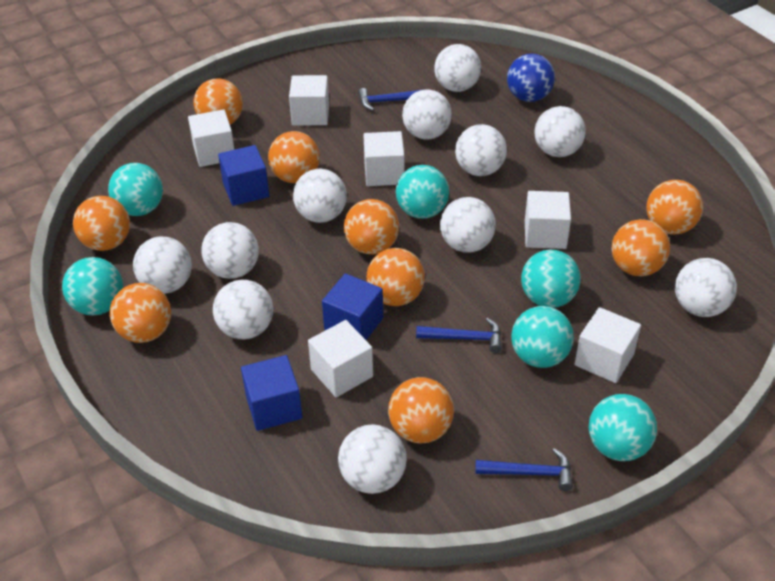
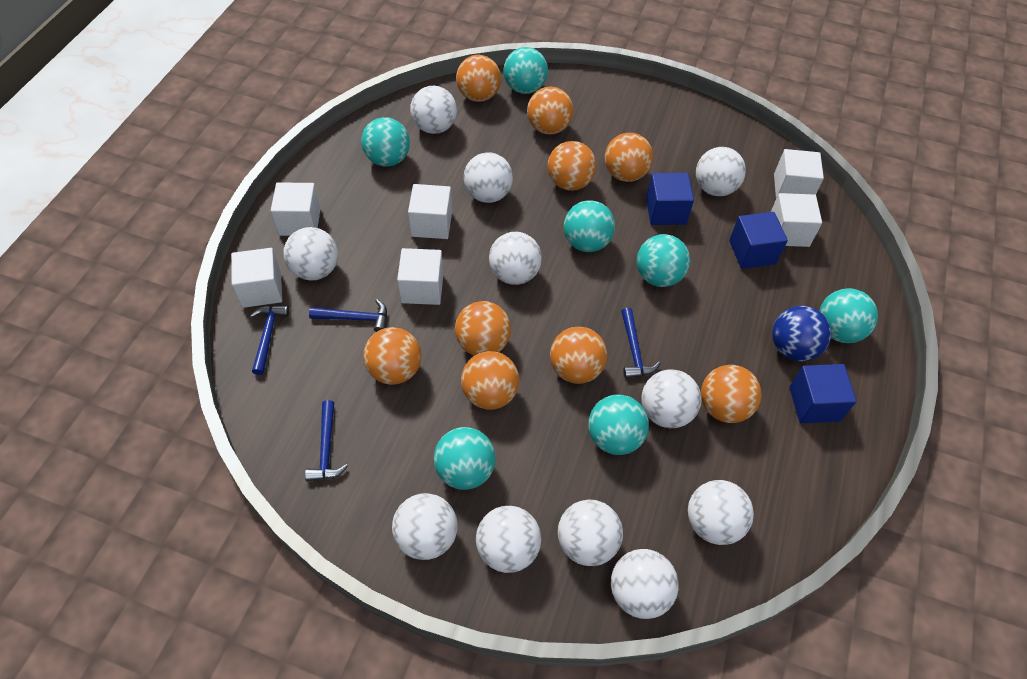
blue hammer: [358,88,426,111] [416,318,502,353] [475,448,573,491] = 3 -> [250,306,289,375] [305,400,348,481] [309,299,387,332] [621,308,661,378] = 4
turquoise ball: [62,257,123,316] [108,163,163,216] [396,165,449,219] [511,306,574,368] [521,250,581,308] [589,394,657,461] = 6 -> [361,117,410,167] [434,427,496,490] [503,47,548,94] [564,200,615,252] [588,394,649,455] [636,234,690,287] [820,288,878,343] = 7

